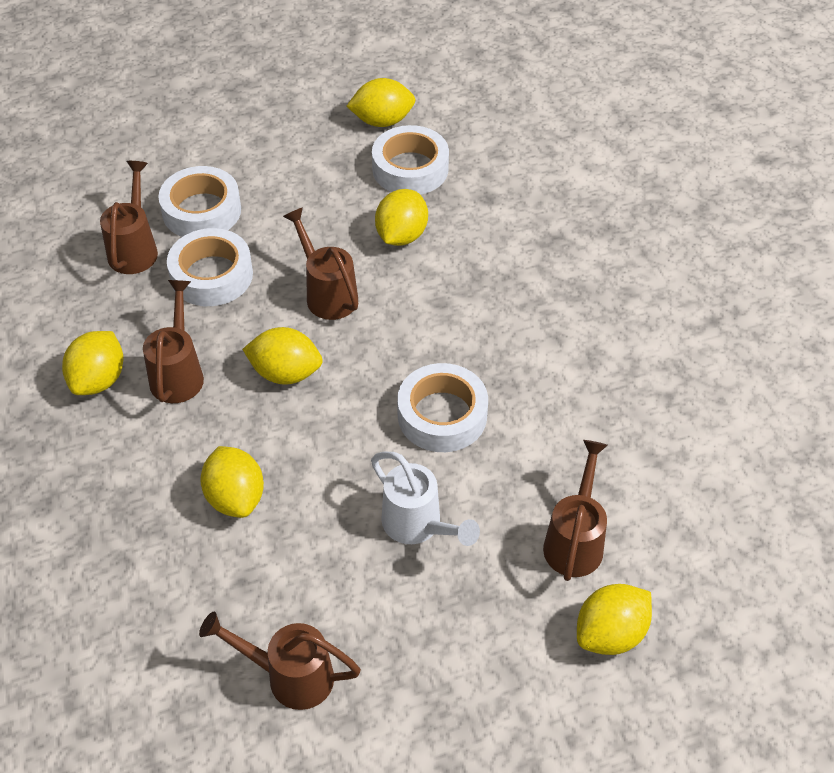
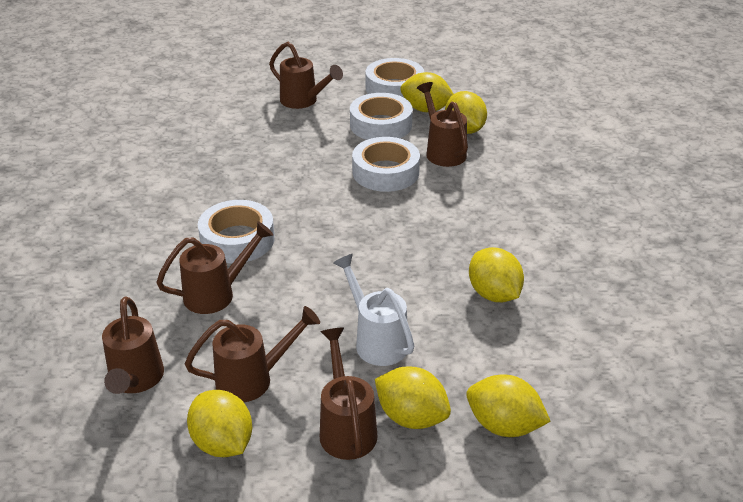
brown watering can: [100,161,158,274] [143,280,204,403] [199,612,361,710] [283,207,358,320] [543,440,608,581] = 5 -> [102,296,164,394] [156,221,273,314] [185,306,320,402] [269,42,343,109] [320,328,378,460] [417,82,468,167] = 6

